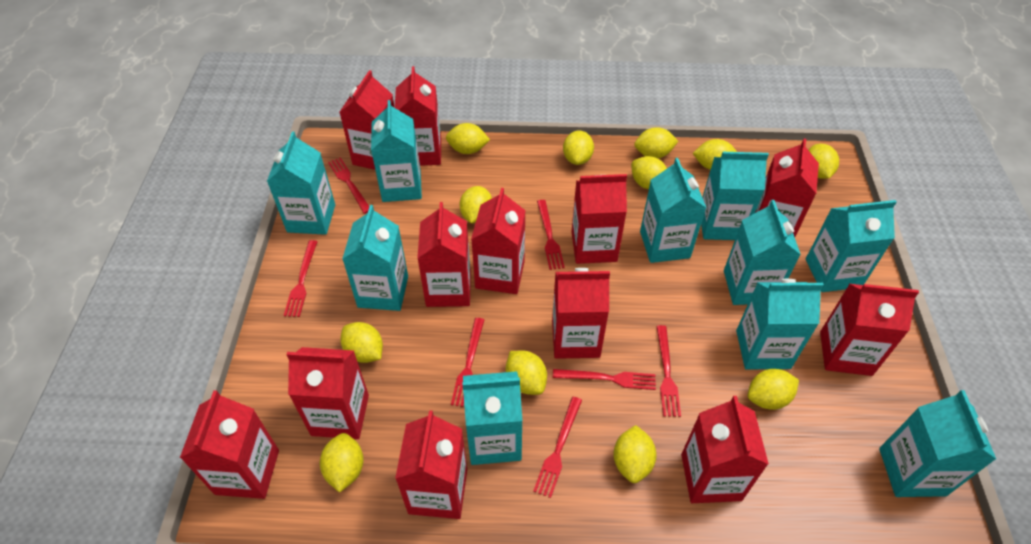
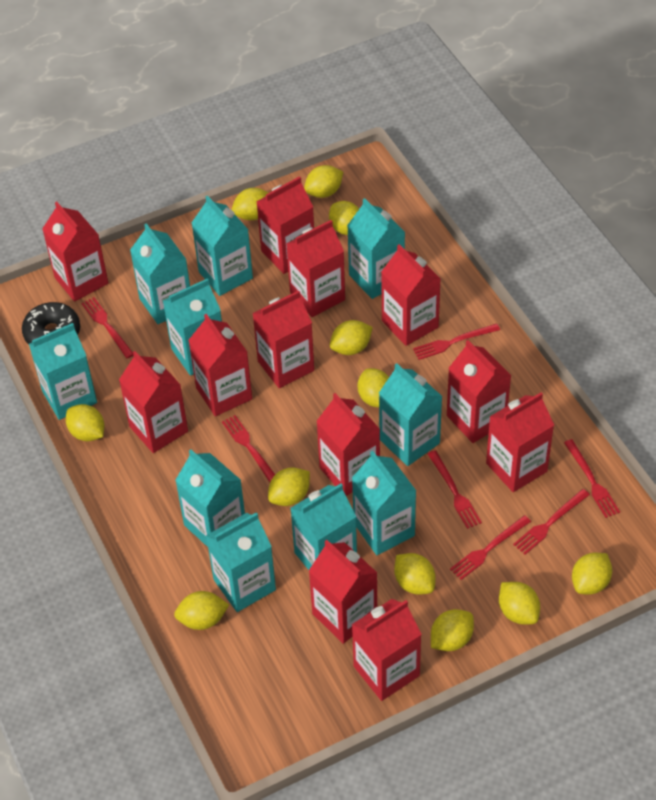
black donut: none = 0 -> [22,302,80,345] = 1

